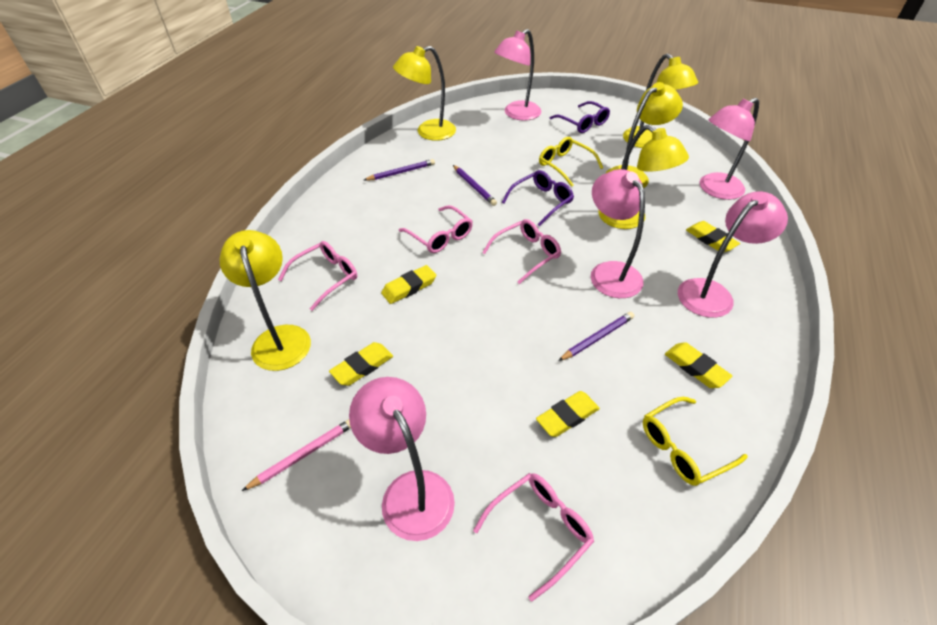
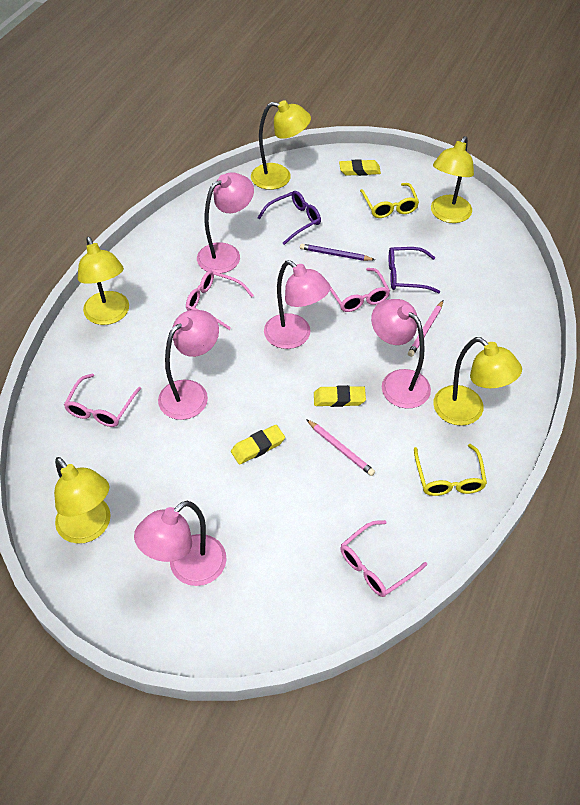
pink pencil: [242,419,351,491] = 1 -> [306,419,375,476] [408,301,443,357] = 2
purple pencil: [364,159,435,181] [453,165,497,206] [558,312,634,361] = 3 -> [300,244,375,261] = 1
yellow eraser: [329,342,393,386] [381,265,436,304] [536,391,600,437] [665,342,732,388] [686,221,740,252] = 5 -> [231,425,285,465] [314,385,366,407] [339,159,381,176] = 3

